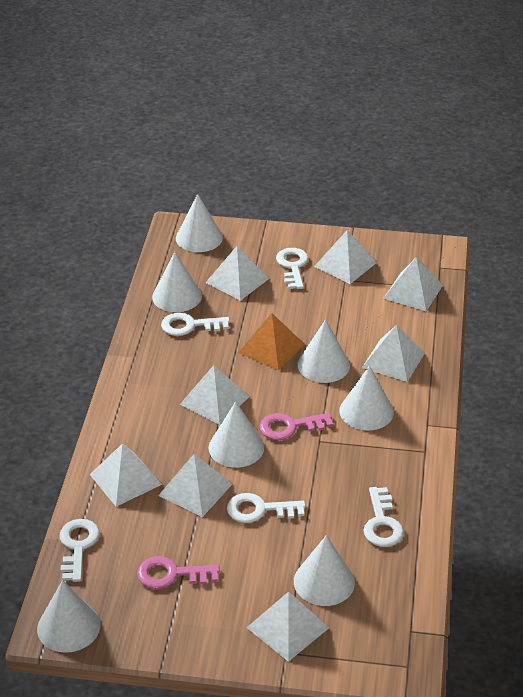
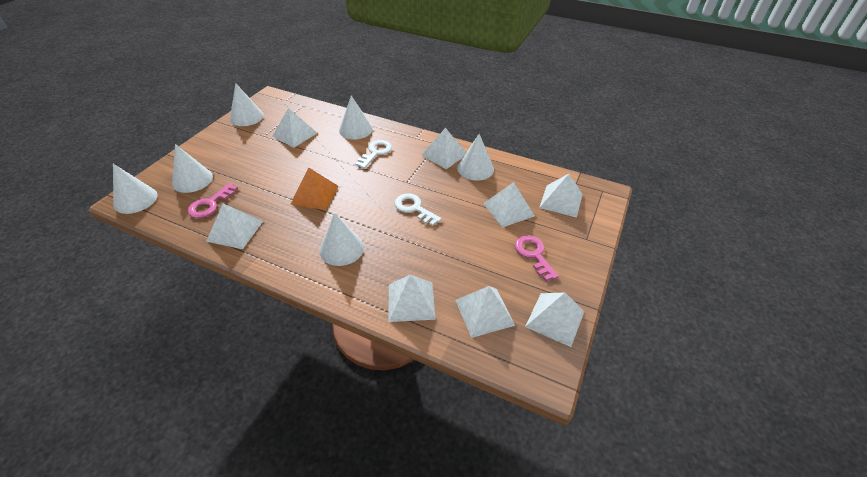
white cone: [37,580,101,653] [152,252,202,312] [176,194,223,252] [208,401,264,468] [294,535,355,606] [298,320,350,383] [339,365,394,431] = 7 -> [113,164,158,214] [172,144,213,193] [230,83,264,126] [319,213,364,266] [339,95,373,140] [457,134,494,181] = 6
white key: [59,519,100,582] [161,313,230,336] [227,493,306,523] [276,248,308,289] [363,487,404,547] = 5 -> [355,140,392,169] [394,193,442,226] = 2

